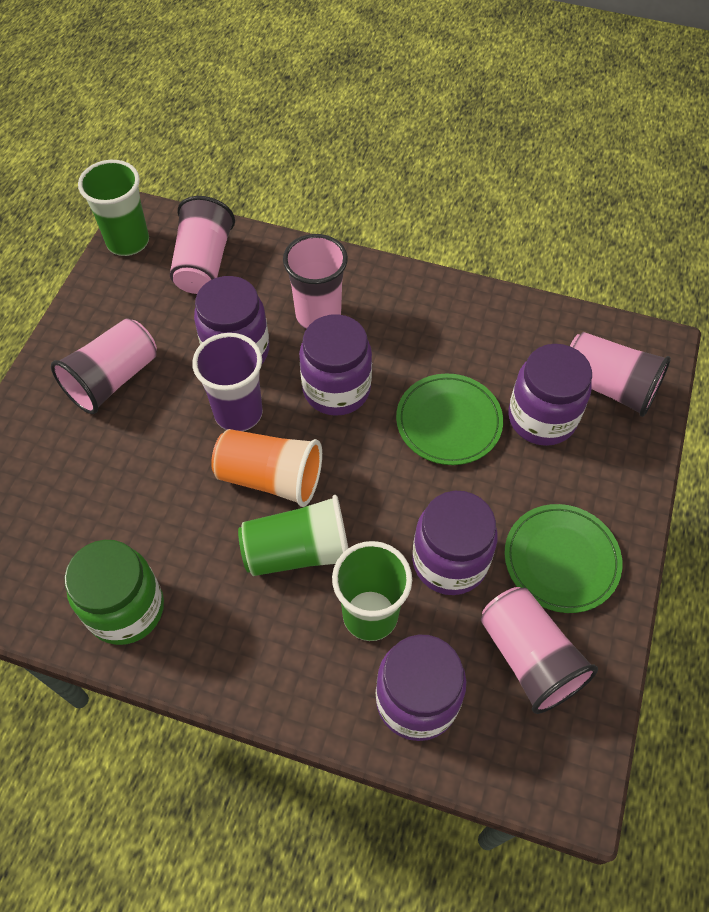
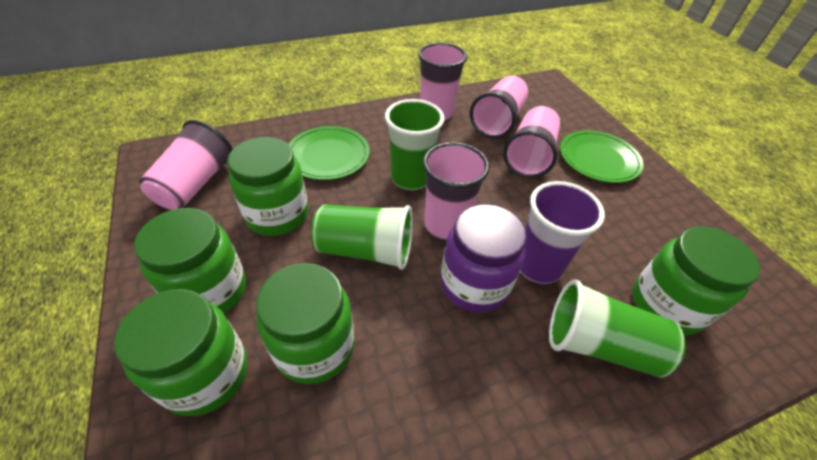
green jar: [64,540,164,645] = 1 -> [114,289,247,416] [134,208,246,314] [227,137,309,236] [256,263,354,384] [632,226,760,336] = 5
orange cup: [211,429,322,507] = 1 -> none = 0
purple jar: [194,276,269,364] [299,314,372,416] [376,635,467,741] [412,491,498,595] [508,344,592,446] = 5 -> [440,204,527,313] = 1

